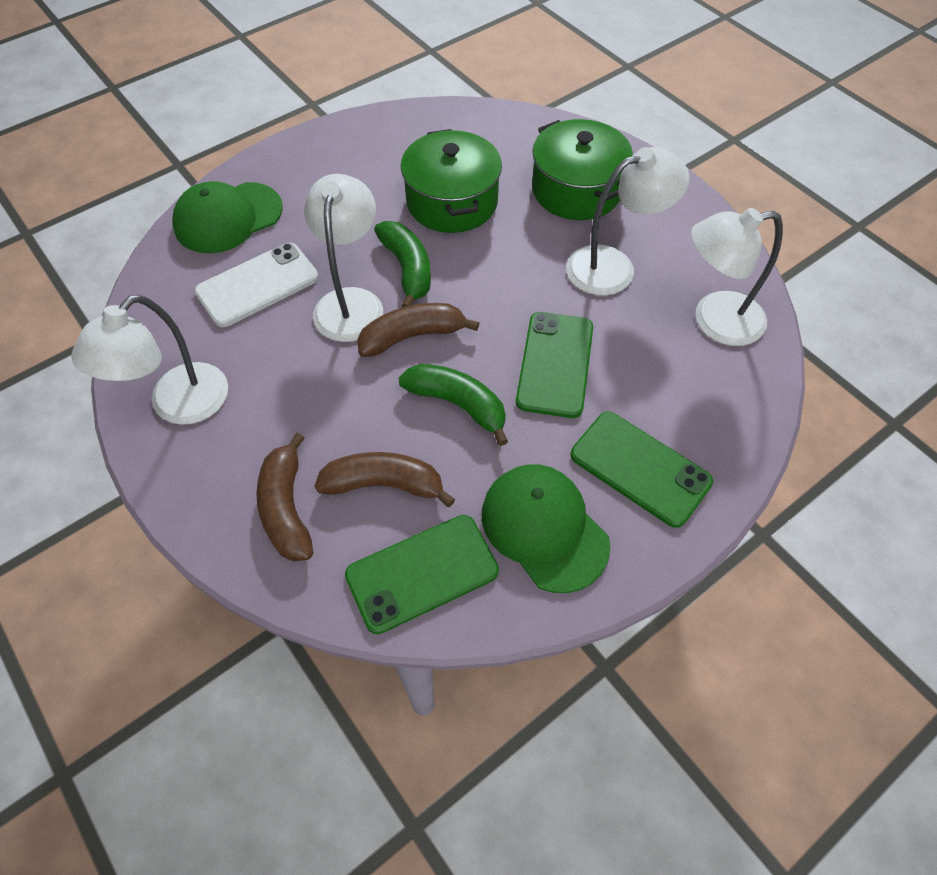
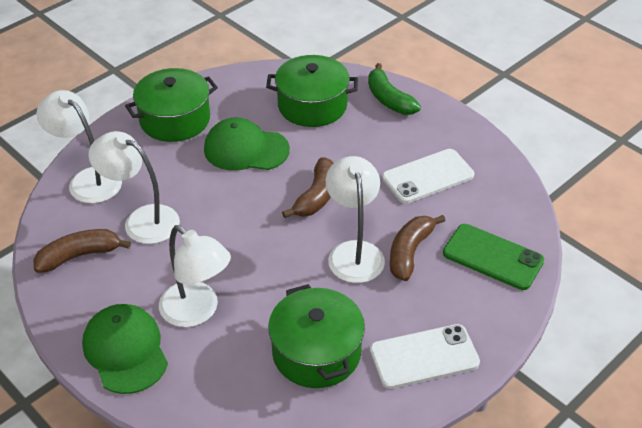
green banana: [374,221,431,307] [398,364,508,446] = 2 -> [368,63,421,115] = 1
green phone: [345,515,499,634] [516,312,593,418] [571,412,713,528] = 3 -> [443,224,544,290] = 1
green pot: [401,129,502,233] [532,119,633,220] = 2 -> [125,68,218,142] [266,55,358,127] [268,284,365,388] = 3
white phone: [195,243,319,327] = 1 -> [370,324,480,389] [382,149,474,204] = 2

